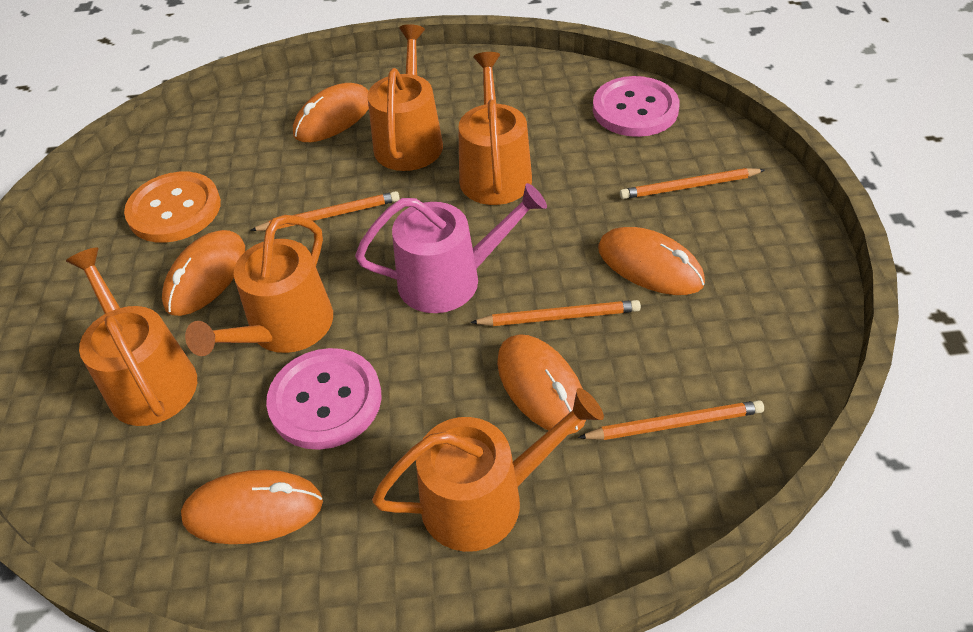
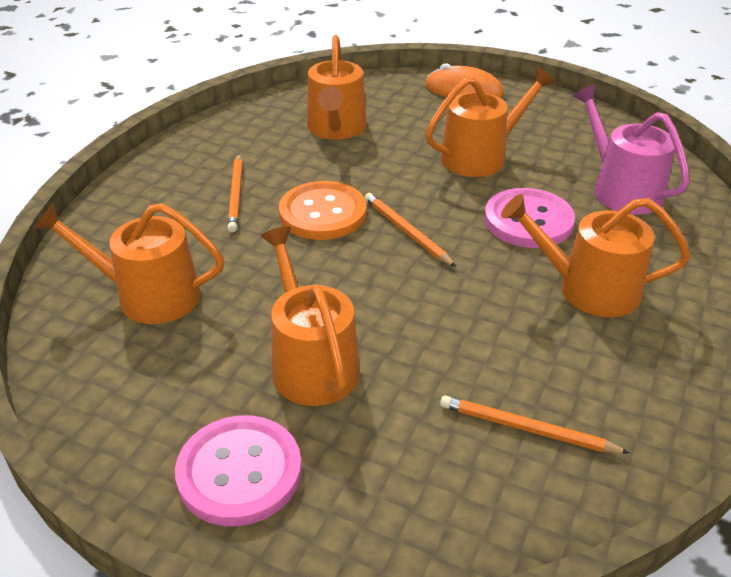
orange mouse: [162,230,245,316] [181,470,323,544] [293,83,369,142] [497,334,586,435] [598,227,705,295] = 5 -> [425,63,504,98] = 1
orange pencil: [250,191,400,231] [470,300,641,326] [578,400,764,440] [620,168,765,199] = 4 -> [227,154,243,233] [365,193,456,267] [440,395,630,454] = 3

